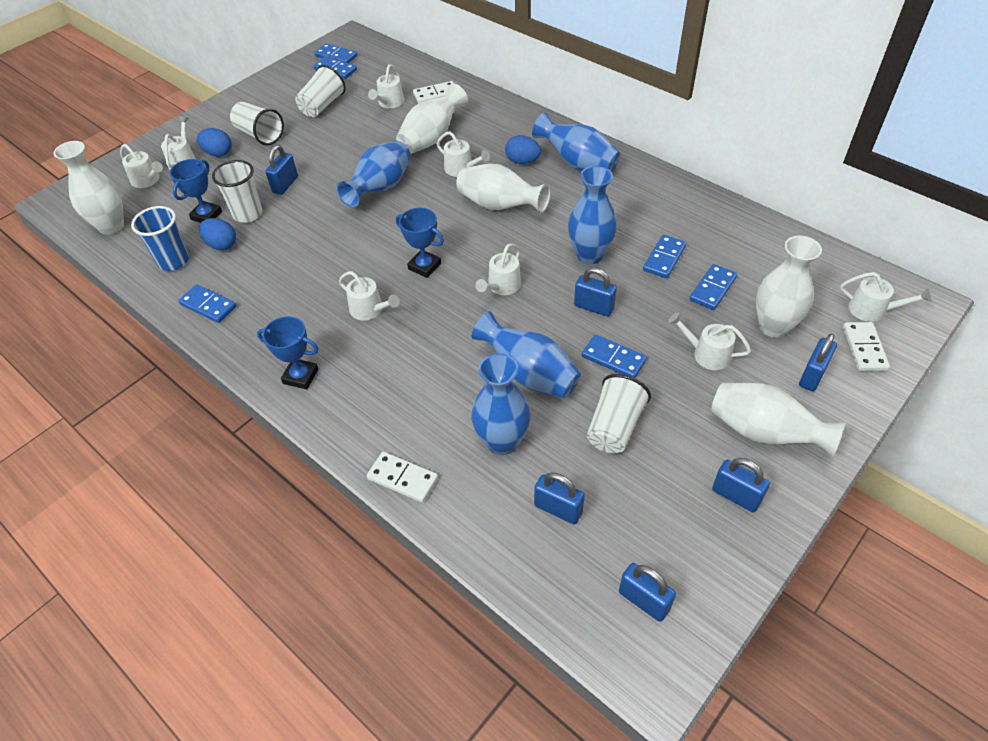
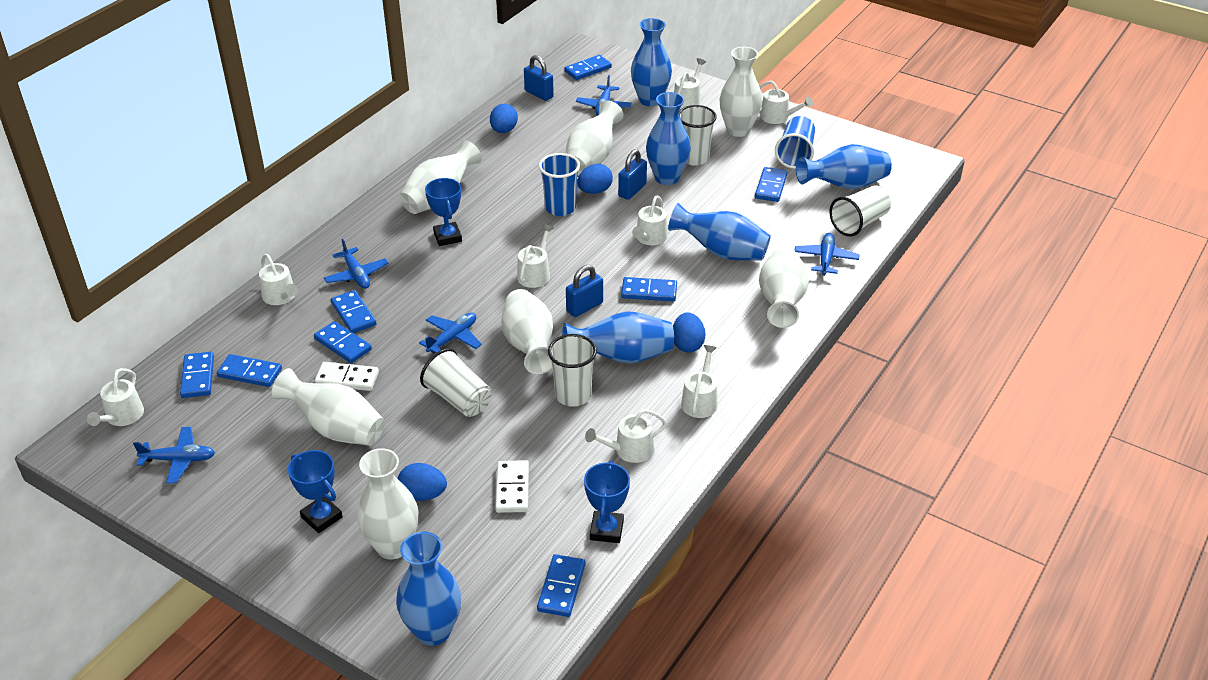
blue cup: [131,206,189,271] = 1 -> [539,153,580,216] [775,116,815,169] = 2
blue domino: [178,284,237,323] [314,43,357,63] [314,56,357,79] [582,335,647,378] [643,235,686,278] [690,264,737,310] = 6 -> [180,352,214,398] [217,354,282,387] [314,321,372,363] [331,290,377,333] [537,554,585,617] [564,55,612,80] [621,277,677,302] [755,167,788,202] = 8
blue egg: [197,128,232,157] [199,218,236,250] [505,135,541,164] = 3 -> [398,463,447,501] [490,104,518,133] [577,164,613,194] [673,312,705,353] = 4
blue padlock: [265,145,298,195] [534,472,585,524] [574,268,617,317] [619,563,676,622] [712,458,770,513] [799,334,837,391] = 6 -> [524,55,554,101] [566,265,603,317] [618,149,647,200] = 3
blue plane: none = 0 -> [133,427,215,484] [324,239,388,289] [419,313,482,353] [576,75,632,116] [794,233,860,275] = 5
blue vase: [336,141,411,207] [471,353,531,455] [472,311,581,399] [532,113,620,172] [568,166,617,264] = 5 -> [396,532,461,646] [562,311,674,364] [631,18,672,106] [646,92,691,185] [668,203,771,260] [796,144,892,189] = 6
white domino: [367,452,438,503] [413,81,454,104] [843,322,890,371] = 3 -> [315,362,379,391] [495,460,529,513] = 2
white vase: [53,141,124,235] [396,83,468,154] [456,164,551,212] [711,383,847,458] [756,235,822,338] = 5 -> [272,368,385,446] [357,448,419,560] [399,140,482,214] [501,289,553,374] [565,101,623,175] [720,47,762,137] [759,247,809,328] = 7

